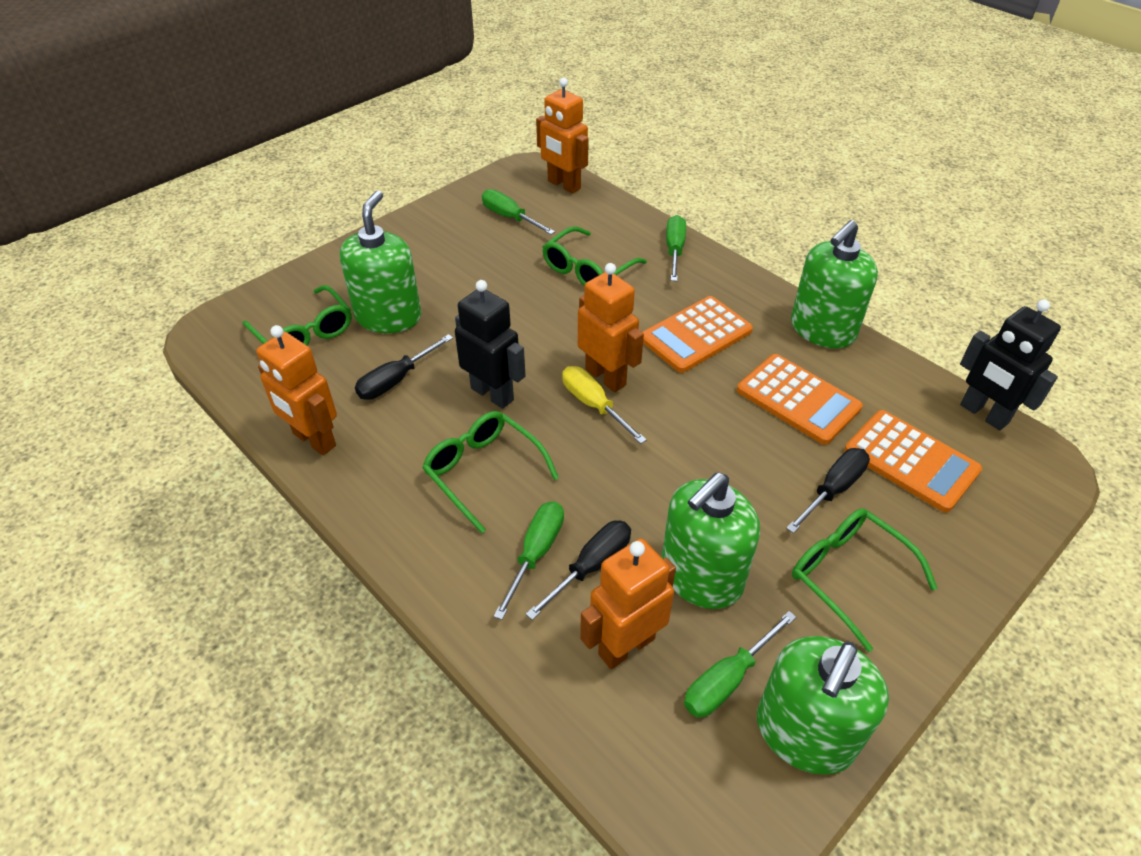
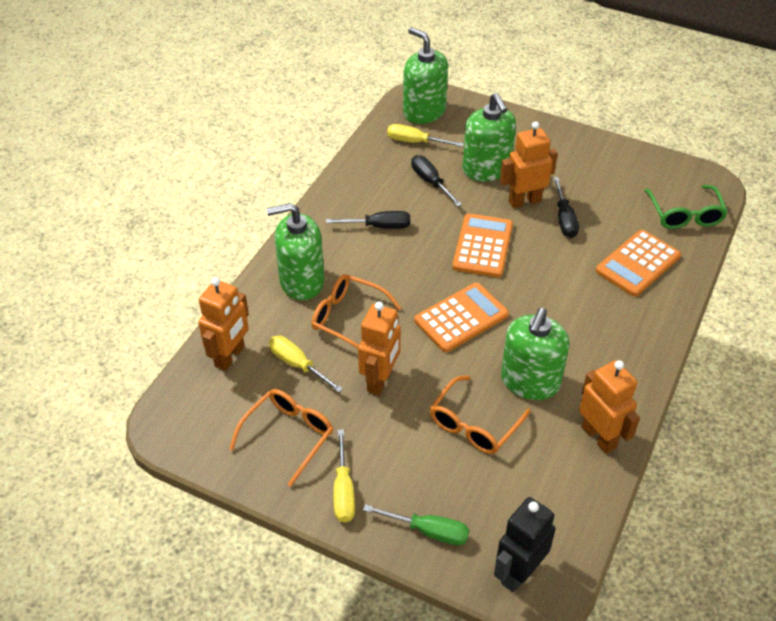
black robot: [455,280,526,409] [960,300,1061,430] = 2 -> [494,497,555,592] = 1
green glasses: [243,285,352,346] [422,411,559,533] [542,226,647,286] [792,508,938,652] = 4 -> [644,185,728,229] = 1
green screwdriver: [482,189,555,235] [494,502,564,620] [666,215,686,281] [684,611,796,717] = 4 -> [363,504,469,545] = 1
orange glasses: none = 0 -> [229,389,333,487] [311,274,401,349] [430,375,531,454] = 3
yellow screwdriver: [562,366,647,444] = 1 -> [269,336,343,392] [333,429,355,523] [387,124,464,147] = 3

